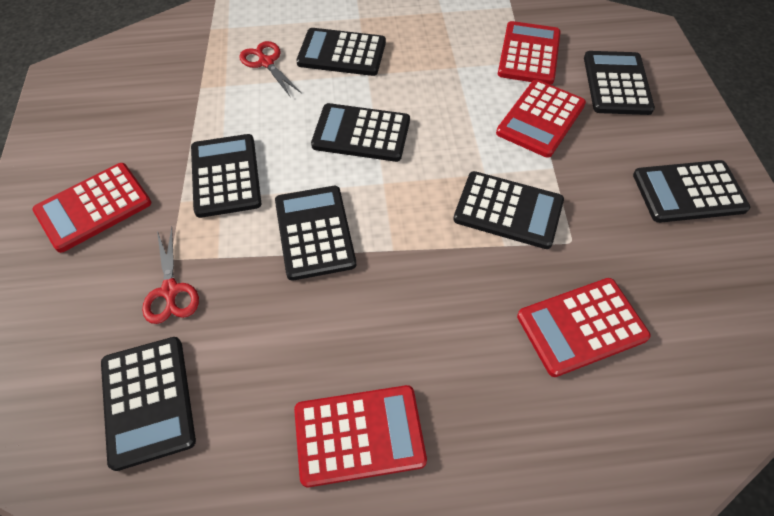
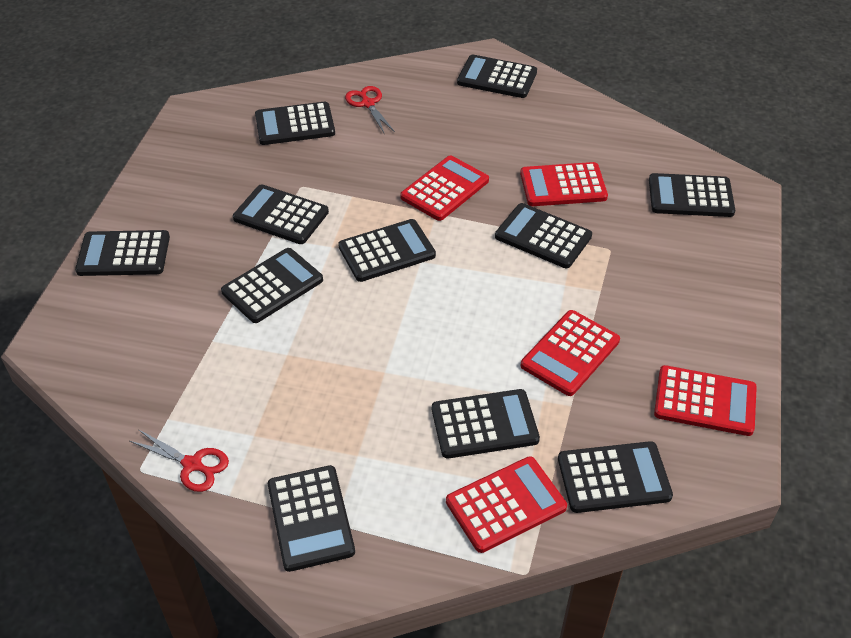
black calculator: [101,337,196,471] [191,134,261,218] [275,186,356,281] [296,28,386,76] [311,103,410,162] [453,171,564,249] [584,51,655,115] [633,160,750,223] = 8 -> [75,230,170,276] [221,248,323,323] [233,184,329,244] [255,102,335,145] [268,465,355,572] [338,219,436,282] [432,389,540,459] [457,55,537,98] [495,203,592,268] [558,441,673,513] [649,173,735,217] = 11

